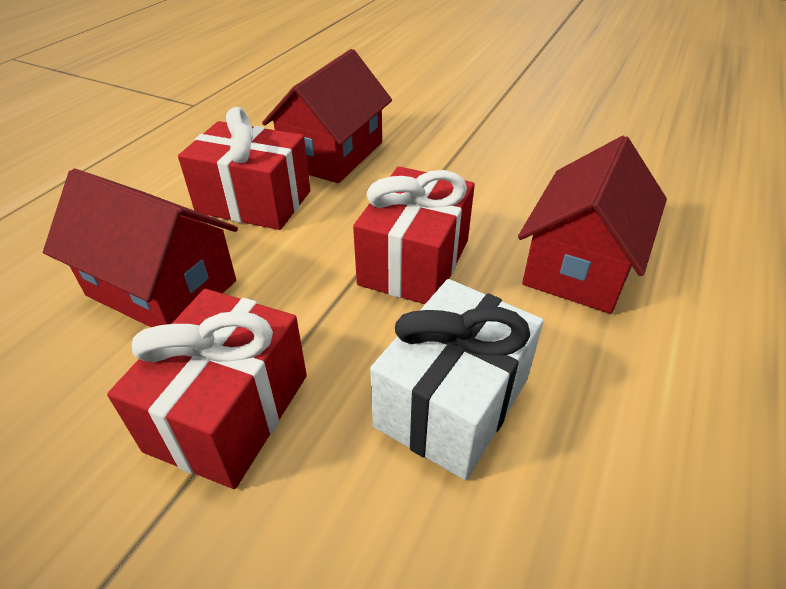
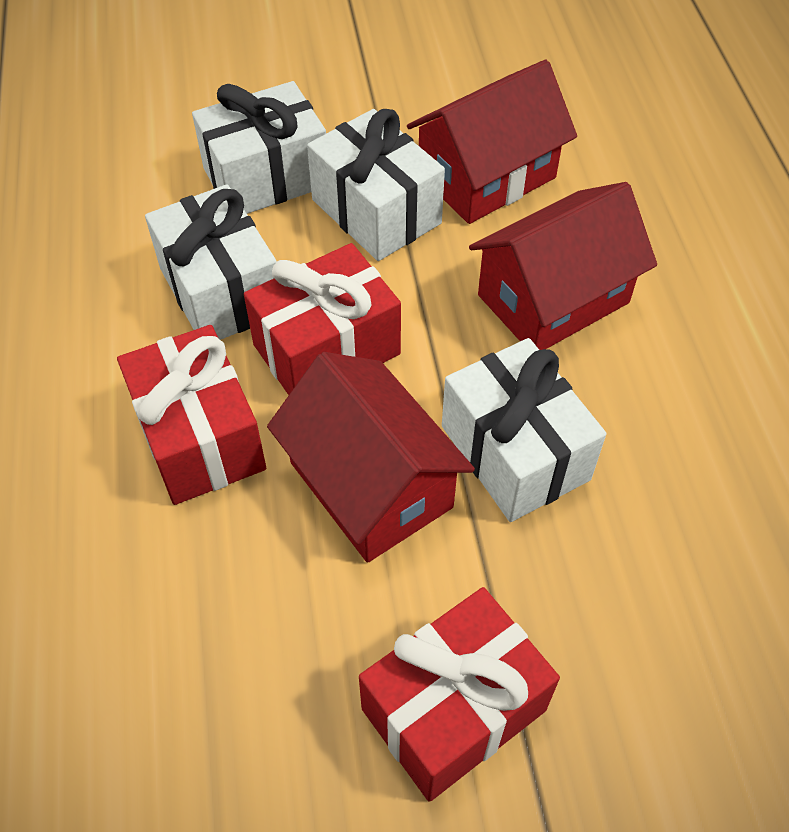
white gift: [370,279,543,480] = 1 -> [145,184,277,340] [192,81,326,214] [307,109,445,261] [442,338,606,522] = 4

